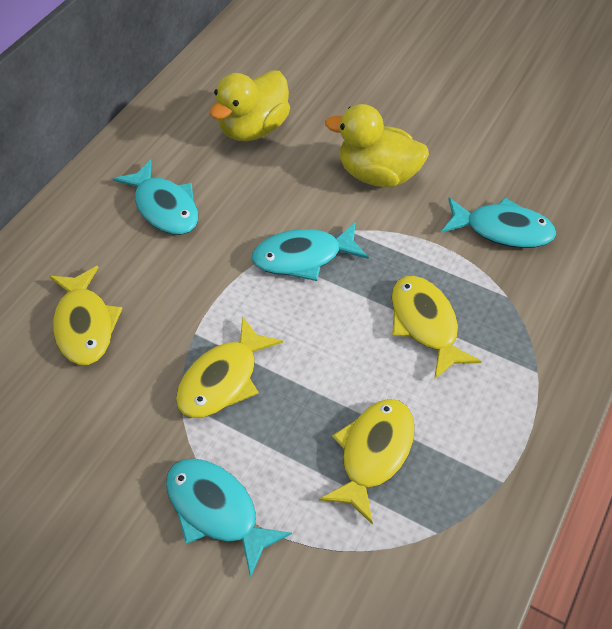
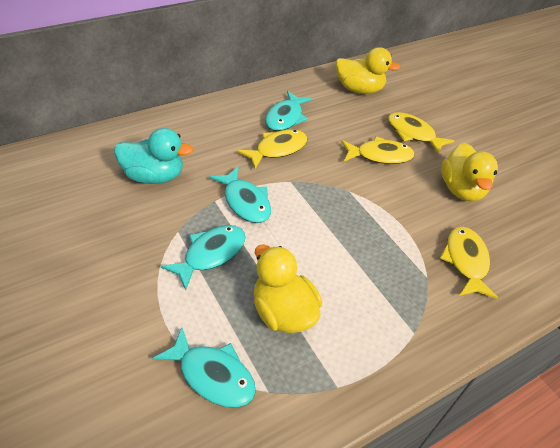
turquoise duck: none = 0 -> [114,128,193,184] = 1
yellow duck: [209,70,290,141] [325,104,429,187] = 2 -> [254,244,322,333] [336,47,400,94] [441,143,498,201] = 3

